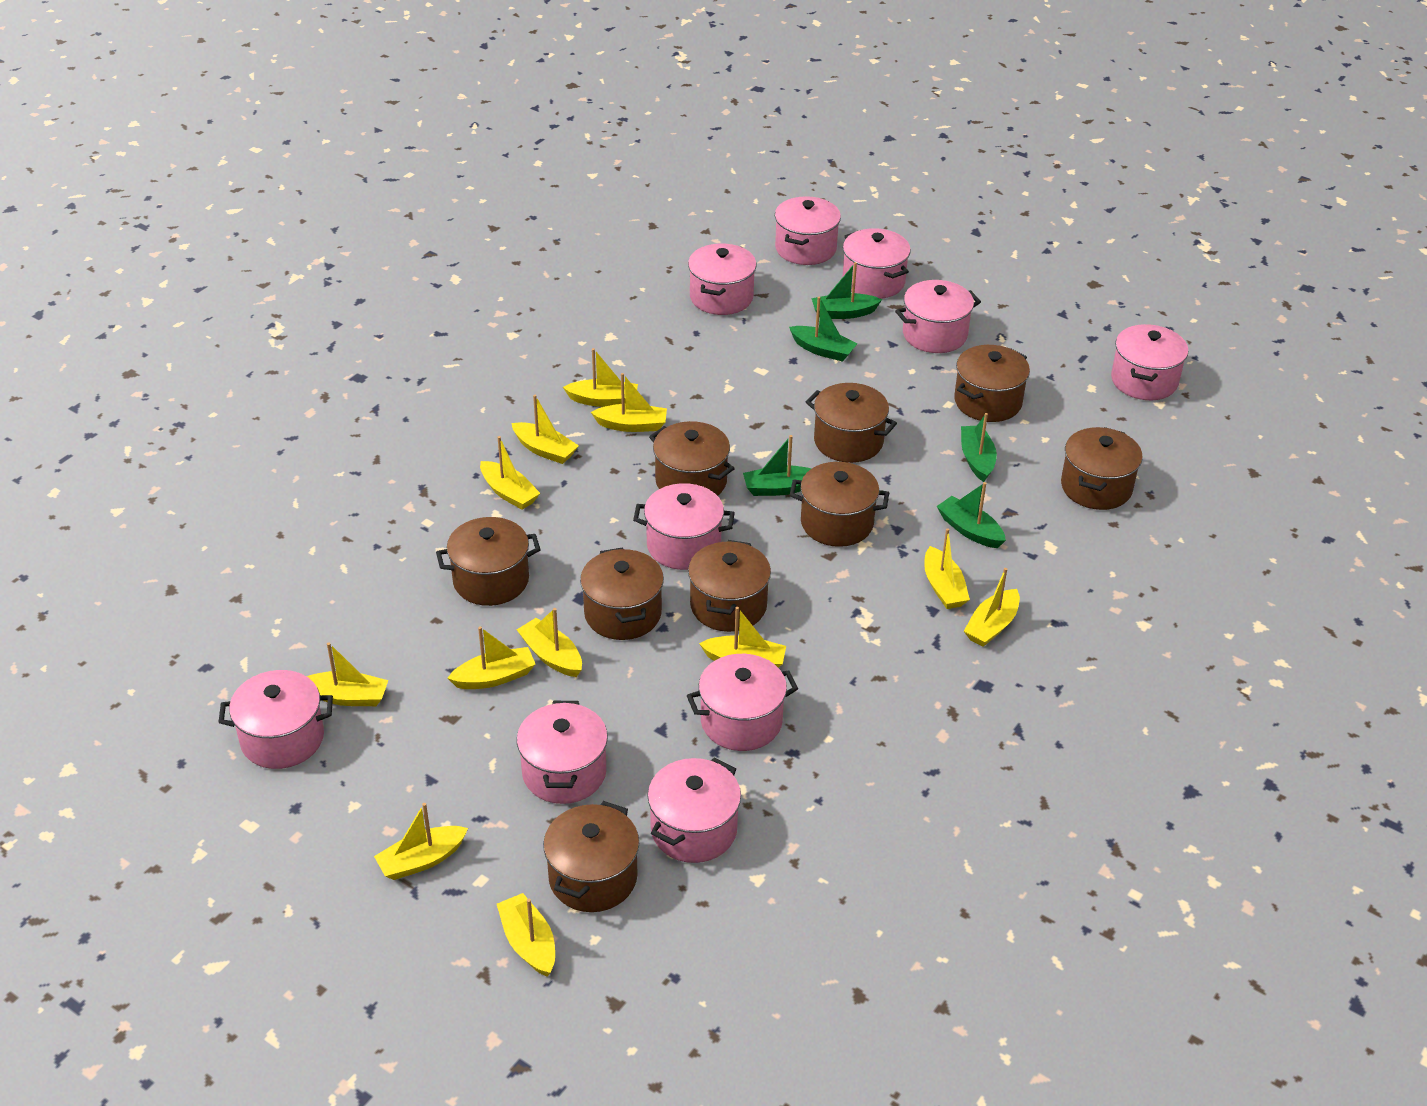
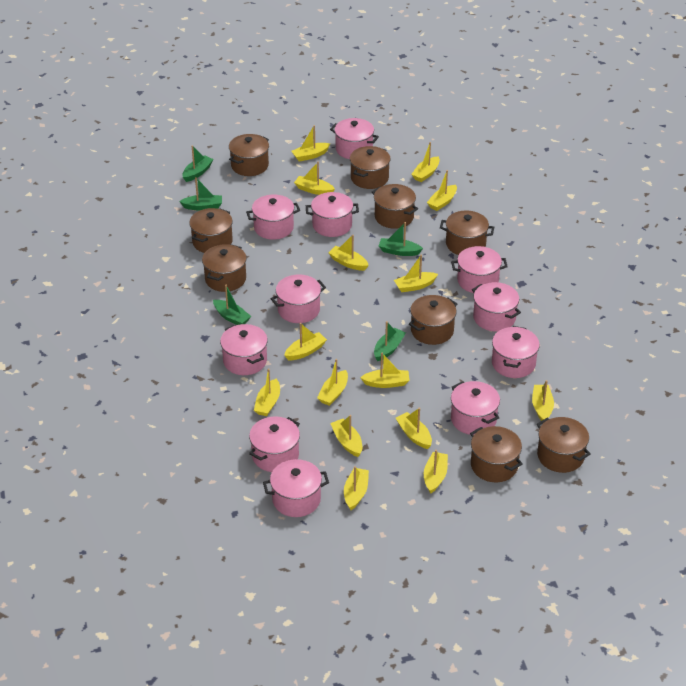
pink pot: [218,670,333,769] [517,701,608,804] [633,483,735,570] [647,757,741,863] [687,654,798,751] [688,243,756,315] [775,196,841,265] [843,228,911,299] [895,280,981,353] [1111,324,1188,400] = 10 -> [220,324,268,375] [246,195,300,240] [249,416,300,472] [263,459,329,517] [271,275,326,323] [306,192,359,237] [330,118,379,159] [451,246,508,293] [451,381,500,435] [472,282,521,331] [492,326,540,378] = 11
yellow boat: [307,642,388,706] [374,803,468,880] [448,626,536,689] [480,436,540,510] [497,893,555,976] [511,395,579,464] [517,608,582,677] [563,348,638,407] [591,373,667,432] [699,607,786,668] [924,528,970,609] [964,568,1020,647] = 12 -> [254,368,280,416] [284,323,327,360] [291,125,330,162] [294,162,335,195] [317,359,348,406] [328,235,369,271] [330,415,362,457] [344,466,369,510] [360,353,410,388] [394,255,438,292] [396,408,432,449] [411,142,440,182] [424,450,448,494] [427,170,457,211] [532,380,554,421] = 15

